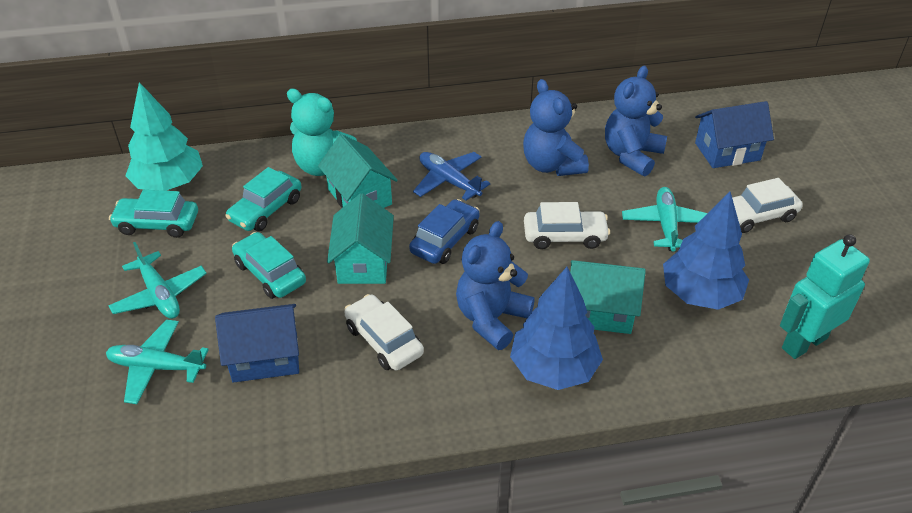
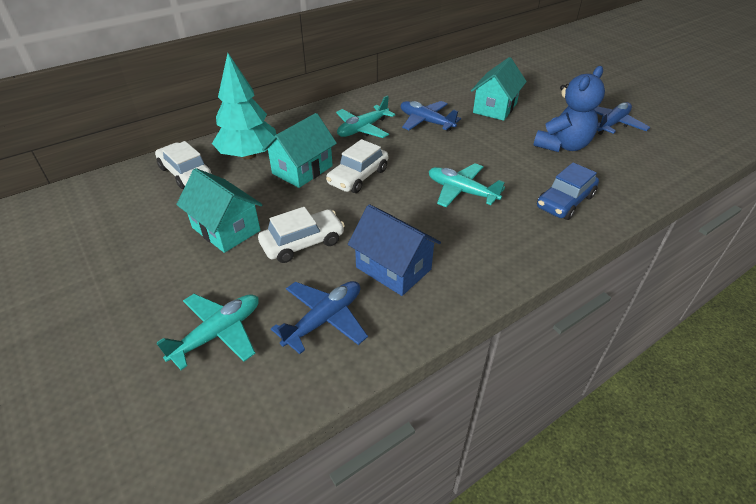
blue house: [215,304,299,383] [695,101,774,168] = 2 -> [348,204,441,296] = 1
blue plane: [413,152,490,201] = 1 -> [271,281,368,354] [401,101,461,131] [595,102,650,135] = 3
blue teddy bear: [456,221,535,350] [523,79,589,176] [605,66,667,176] = 3 -> [533,66,605,152] = 1
blue tree: [510,267,603,390] [663,192,749,310] = 2 -> none = 0
turquoise car: [109,190,198,238] [225,167,302,232] [232,232,306,299] = 3 -> none = 0
turquoise robot: [780,234,870,359] = 1 -> none = 0
turquoise teddy bear: [287,88,357,176] = 1 -> none = 0

